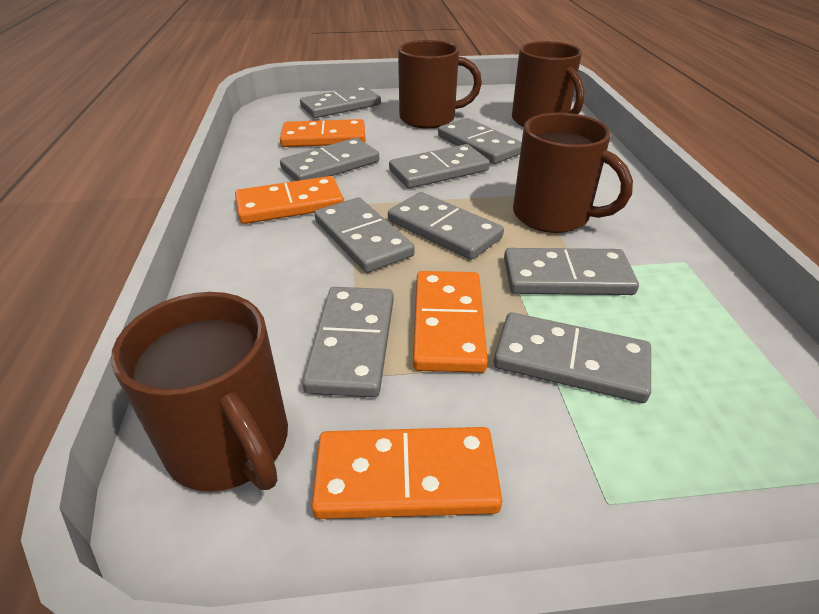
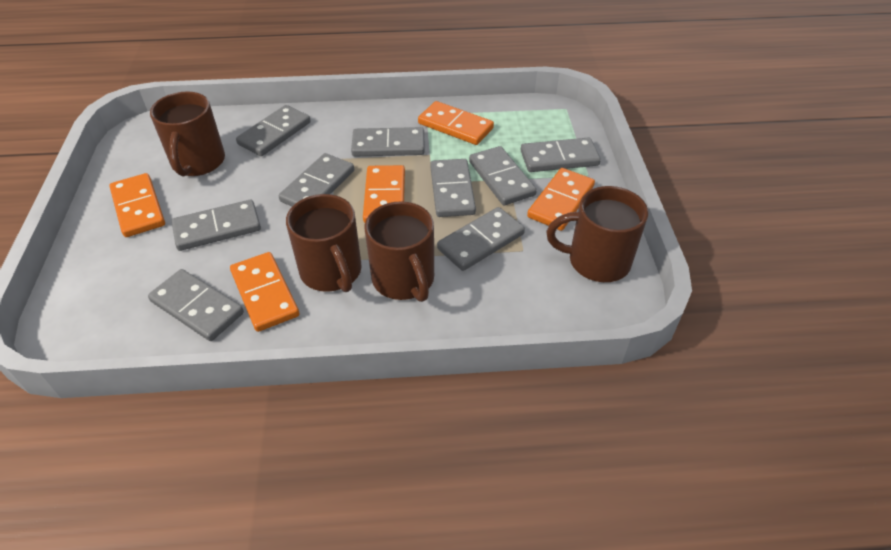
orange domino: [235,176,344,224] [280,119,365,147] [312,427,503,519] [413,271,488,373] = 4 -> [109,173,165,237] [230,252,299,332] [363,165,405,223] [418,101,494,145] [527,168,595,231] = 5

